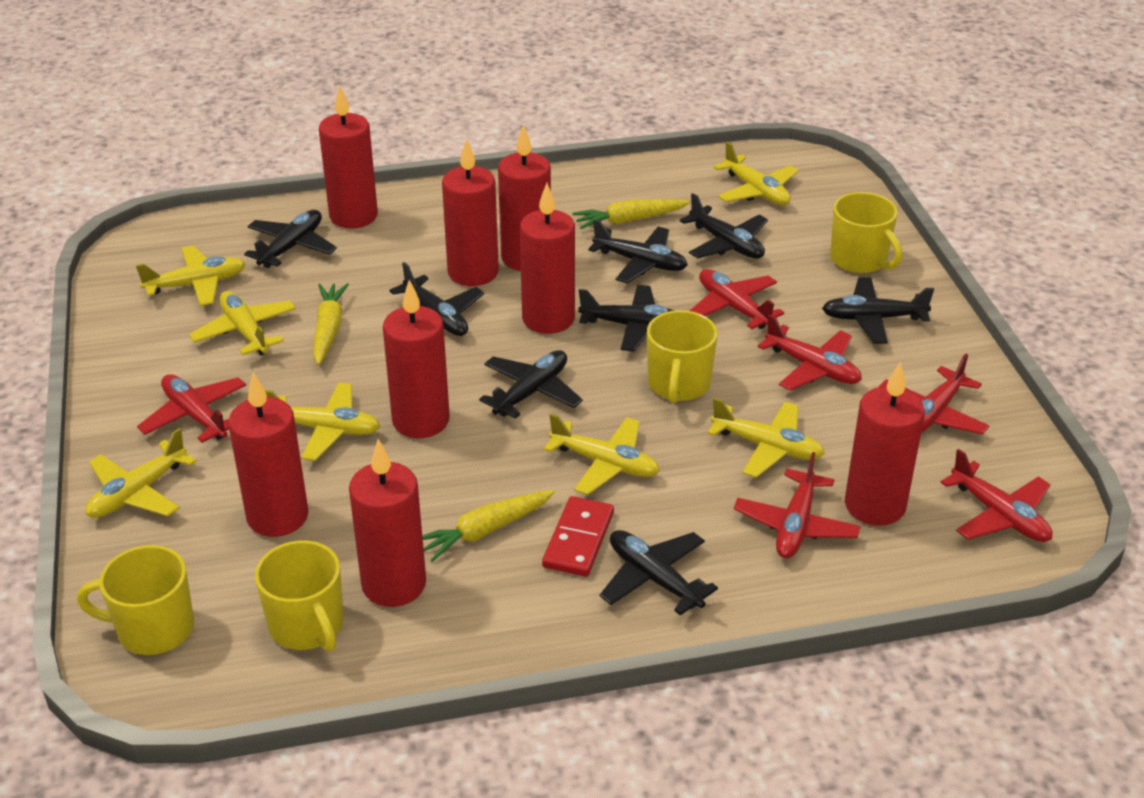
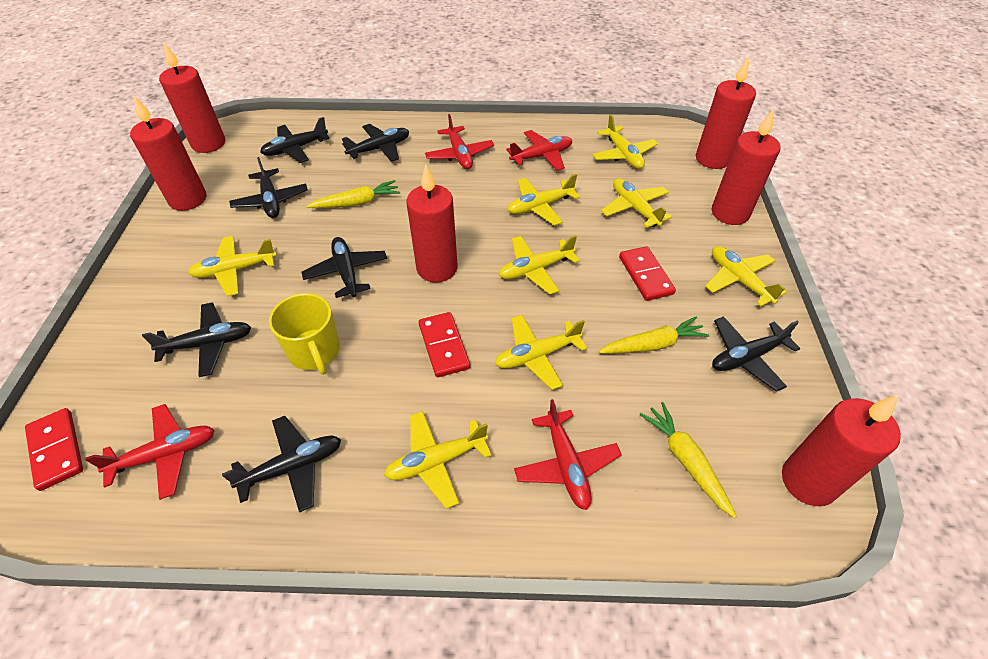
black plane: [244,210,337,268] [389,262,484,336] [479,350,583,419] [578,285,675,352] [588,219,688,283] [600,530,718,615] [680,193,768,259] [822,278,934,343] = 8 -> [142,302,251,377] [222,416,341,513] [229,157,308,218] [260,117,330,163] [301,237,387,298] [342,124,409,162] [712,316,800,392] = 7
red candle: [228,373,309,537] [319,85,378,228] [349,439,426,607] [383,280,450,438] [442,138,499,286] [498,125,551,271] [520,183,575,334] [845,361,925,526] = 8 -> [130,96,206,211] [159,43,226,153] [406,164,458,283] [696,56,756,169] [712,110,781,225] [782,395,901,506] = 6
red domino: [542,496,614,577] = 1 -> [25,408,83,491] [418,312,470,377] [619,246,676,301] = 3
red plane: [137,374,246,443] [690,269,785,329] [734,452,861,558] [758,314,862,391] [879,354,989,435] [940,449,1053,542] = 6 -> [85,404,215,500] [425,114,494,169] [506,130,572,171] [514,399,622,510] = 4
yellow mug: [77,545,194,655] [255,540,344,652] [647,310,718,404] [830,192,902,273] = 4 -> [269,293,340,375] = 1
yellow plane: [85,428,197,518] [136,246,246,306] [189,291,296,355] [265,382,380,461] [544,413,660,495] [707,398,825,478] [713,141,798,205] = 7 -> [188,236,277,296] [384,411,492,509] [495,315,587,390] [499,235,580,294] [508,174,580,226] [592,114,658,169] [601,178,672,228] [705,246,787,306] = 8

